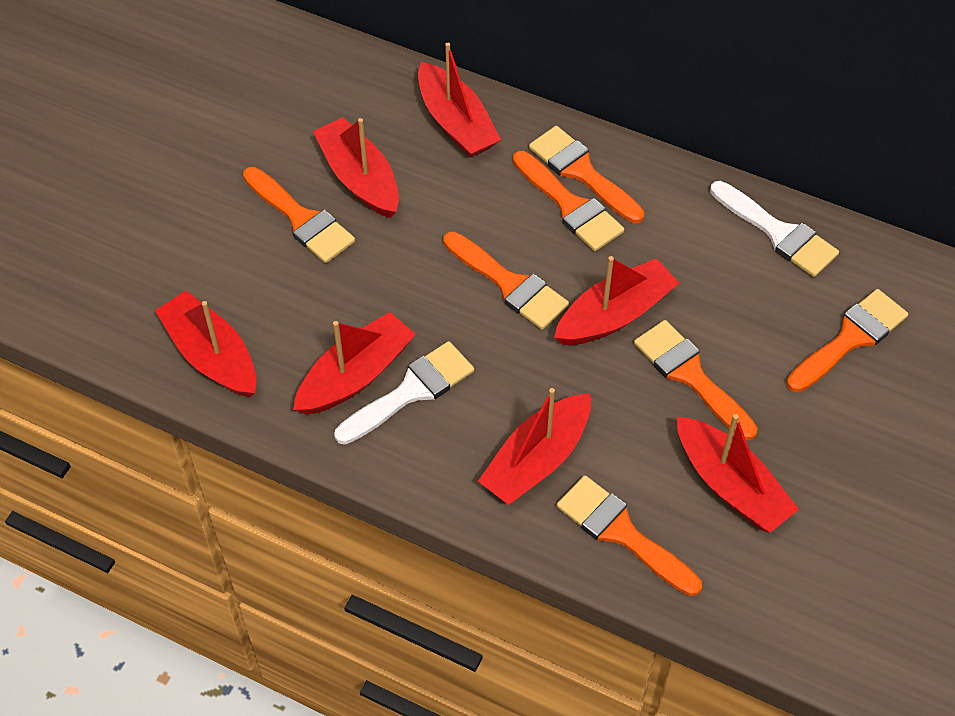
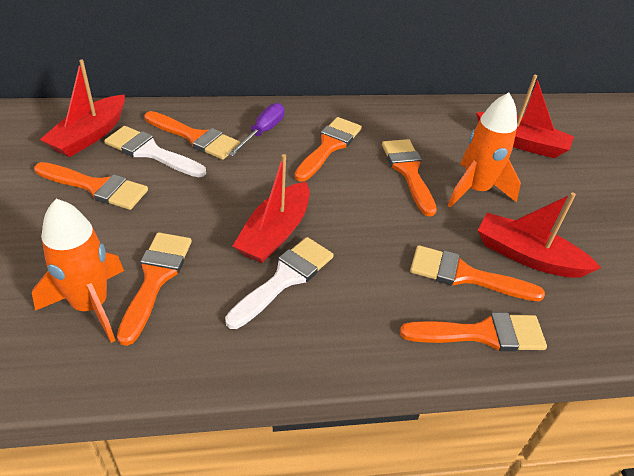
orange rocket: none = 0 -> [32,199,124,343] [448,93,521,208] = 2
purple screwdriver: none = 0 -> [228,103,284,157] = 1
red boat: [155,291,256,397] [293,312,416,415] [313,117,399,218] [418,43,501,158] [478,388,591,505] [554,256,679,345] [677,414,799,533] = 7 -> [40,60,125,157] [233,154,309,263] [476,75,574,158] [478,193,601,278] = 4

